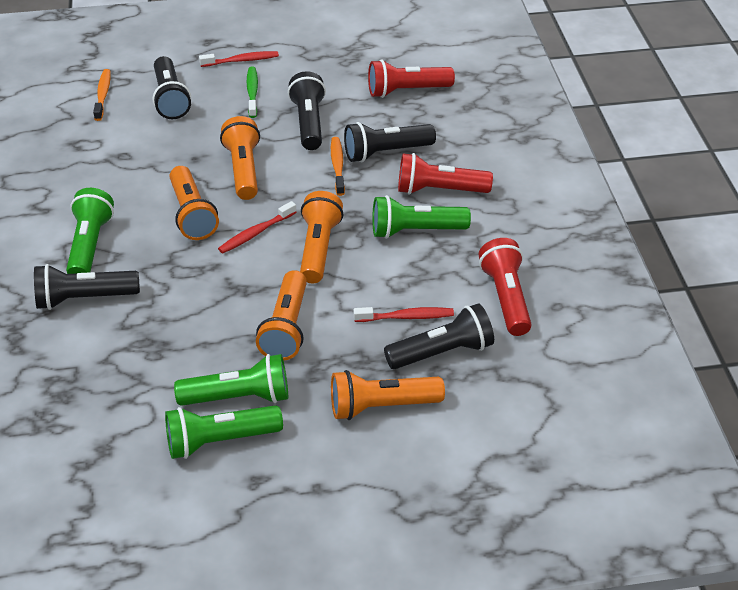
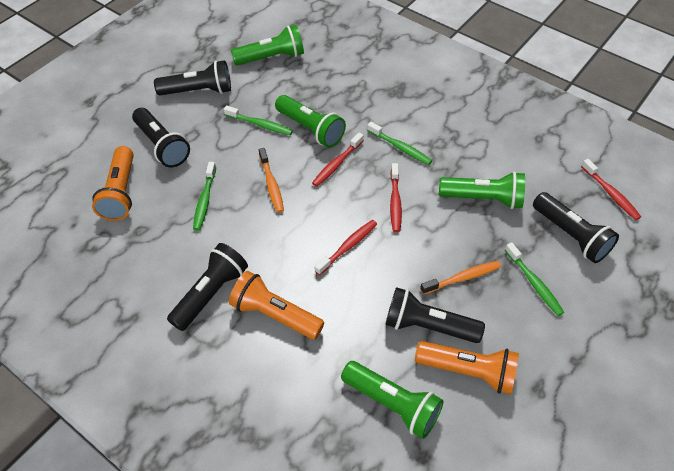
green toothbrush: [247,66,258,118] = 1 -> [193,162,216,230] [224,105,293,135] [367,122,432,165] [505,242,564,316] = 4
orange flashlight: [169,166,219,240] [220,116,260,200] [256,270,307,361] [300,191,343,283] [331,370,445,420] = 5 -> [92,146,134,221] [229,271,324,340] [415,341,519,394] = 3
red flashlight: [368,60,455,98] [398,153,493,194] [479,238,532,336] = 3 -> none = 0
red toothbrush: [199,51,279,67] [218,201,296,253] [353,307,454,322] = 3 -> [312,133,364,187] [314,220,377,275] [390,163,402,232] [581,159,641,220] = 4

